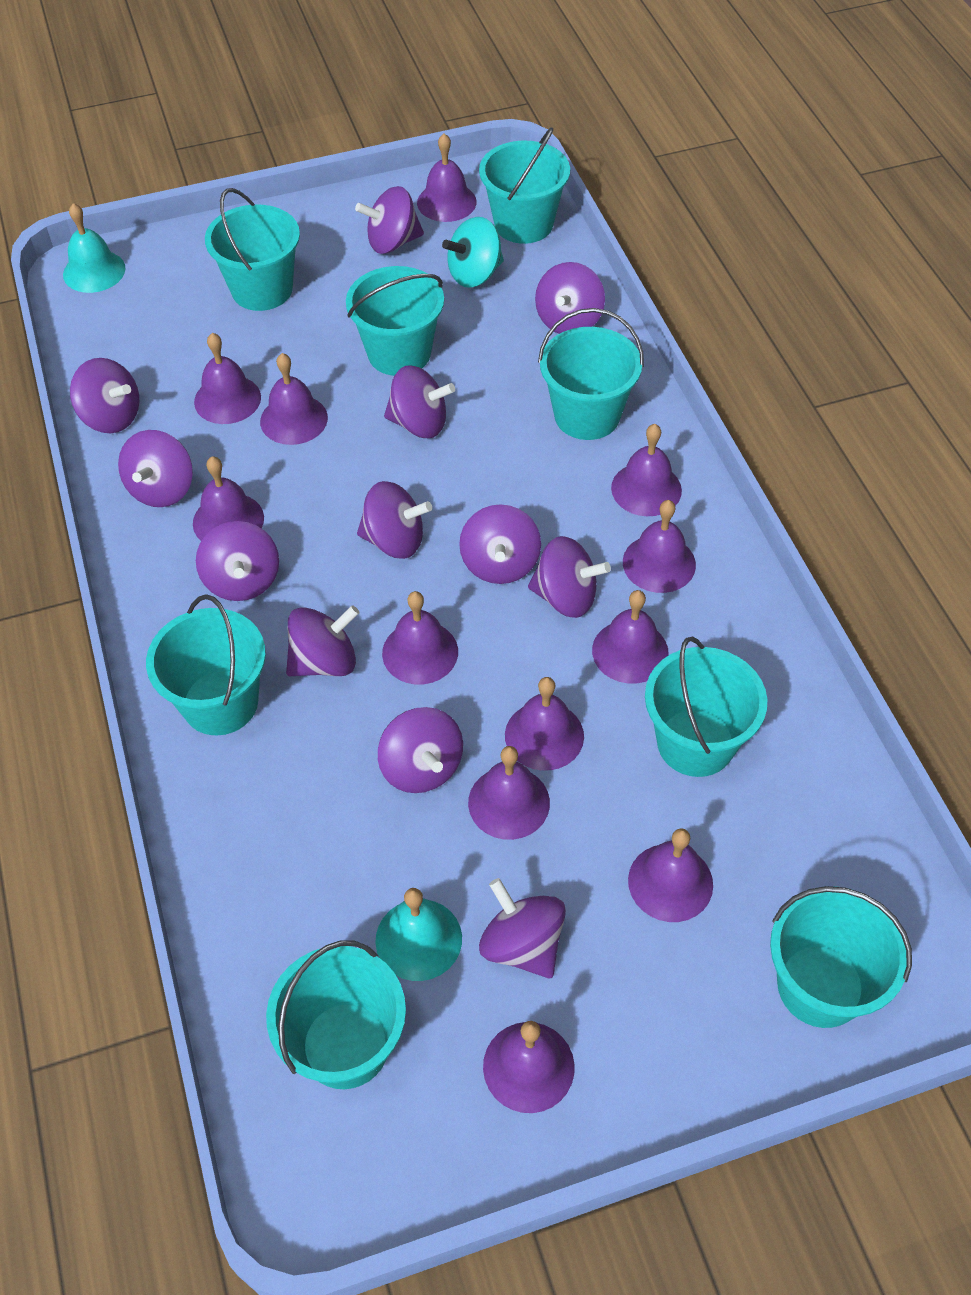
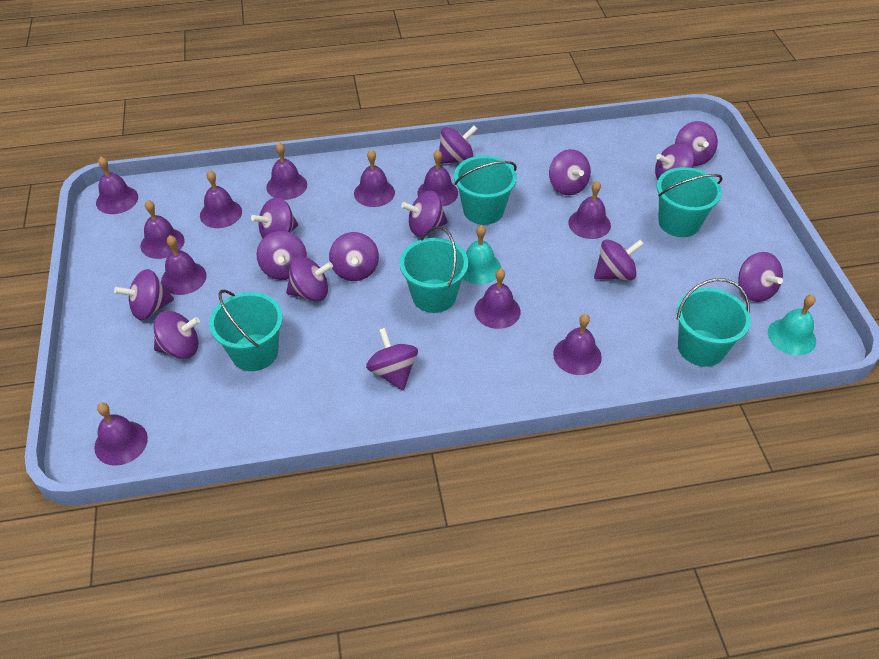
purple bell: [193,456,264,541] [194,333,261,424] [260,353,328,445] [382,591,458,684] [417,134,476,222] [468,746,550,840] [483,1021,575,1113] [505,677,584,771] [592,590,669,684] [611,424,682,516] [623,500,696,593] [628,828,713,922] = 12 -> [94,403,148,466] [96,157,138,214] [140,200,184,259] [161,235,207,295] [200,170,242,228] [266,143,307,200] [354,150,395,207] [417,150,458,207] [474,269,521,329] [553,314,602,375] [568,181,611,239] = 11
purple spinning top: [70,358,139,433] [118,430,193,507] [196,521,279,601] [286,605,359,676] [355,186,424,254] [357,481,432,559] [378,707,463,793] [384,365,455,438] [459,504,541,584] [479,878,566,978] [528,536,611,618] [535,262,605,334] = 12 -> [114,269,174,320] [154,311,200,359] [251,197,298,238] [257,231,307,280] [286,256,333,301] [329,232,379,281] [366,328,418,390] [401,191,448,236] [439,125,478,164] [549,149,591,195] [594,239,644,280] [655,143,694,180] [675,121,718,166] [738,252,783,302] = 14
turquoise bucket: [146,595,266,735] [205,188,300,311] [266,940,406,1089] [346,266,444,376] [479,127,570,244] [538,308,644,440] [645,637,767,777] [770,886,912,1028] = 8 -> [209,290,283,371] [400,226,468,313] [454,156,517,225] [657,167,723,237] [677,278,751,367] = 5
turquoise spinning top: [442,217,504,288] = 1 -> none = 0

